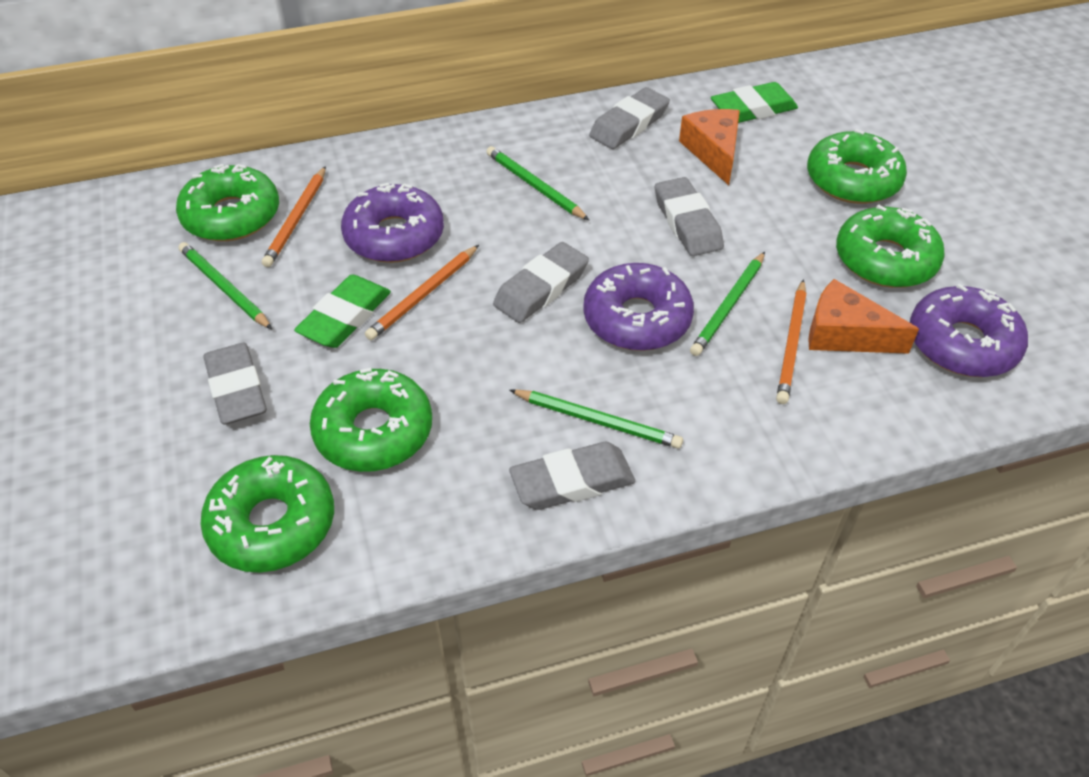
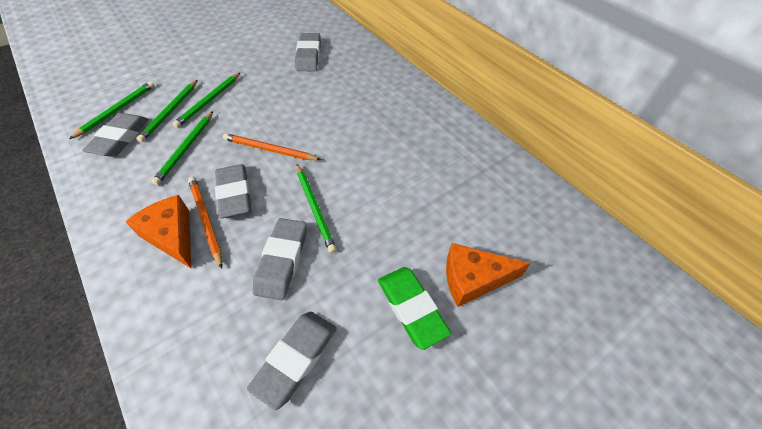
green donut: [176,164,279,241] [200,455,334,573] [310,368,432,472] [807,129,907,204] [836,204,945,288] = 5 -> none = 0
green eraser: [294,275,391,348] [711,82,798,123] = 2 -> [378,267,451,350] = 1
green pencil: [178,242,272,329] [486,146,589,220] [510,389,683,449] [690,252,765,356] = 4 -> [69,81,155,139] [136,80,198,142] [151,111,213,185] [172,73,240,128] [297,164,337,254] = 5
orange pencil: [262,166,326,267] [365,245,479,340] [776,279,806,404] = 3 -> [188,177,222,269] [223,133,321,160] = 2
purple donut: [341,183,444,263] [583,263,694,351] [910,284,1028,377] = 3 -> none = 0

